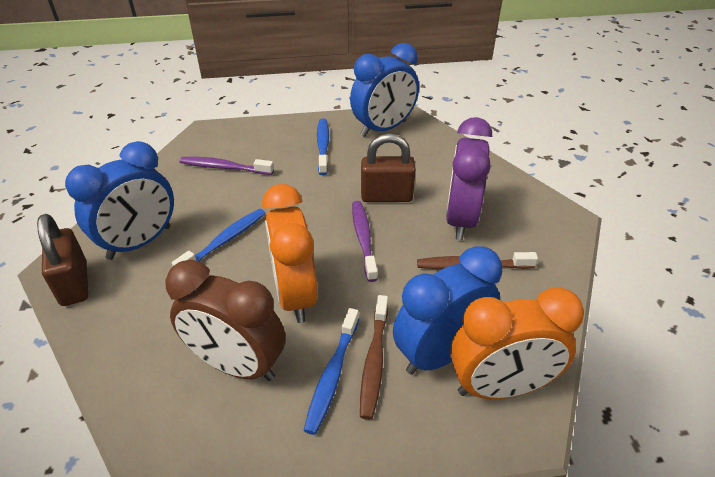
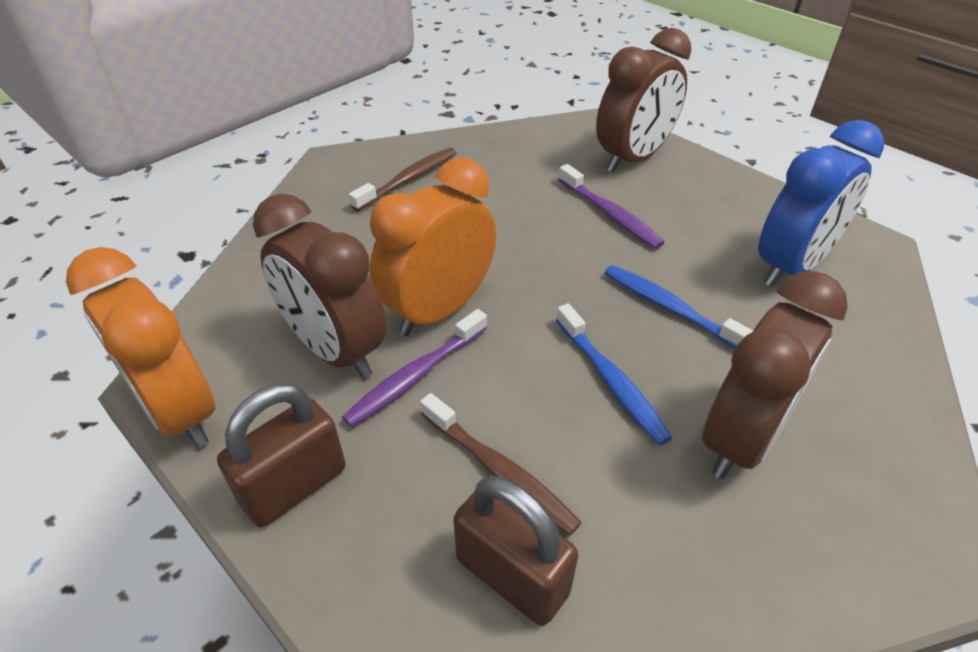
blue clock: [65,141,174,260] [350,43,419,137] [393,246,502,375] = 3 -> [758,120,884,287] = 1
blue toothbrush: [172,209,265,266] [303,308,359,435] [317,118,329,175] = 3 -> [556,303,673,445] [604,265,753,349] = 2
brown clock: [165,260,285,381] = 1 -> [253,194,387,378] [596,28,691,173] [702,271,848,479] = 3
purple clock: [446,117,492,240] = 1 -> none = 0

